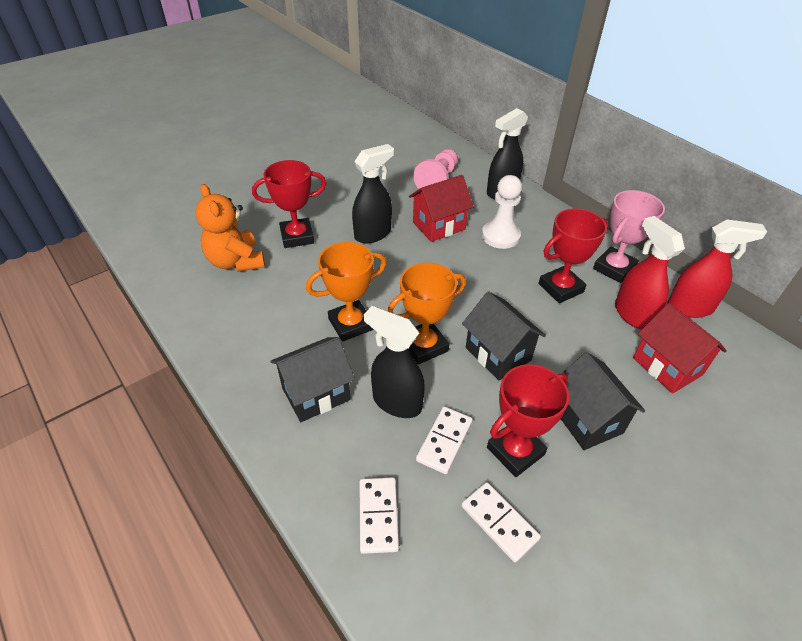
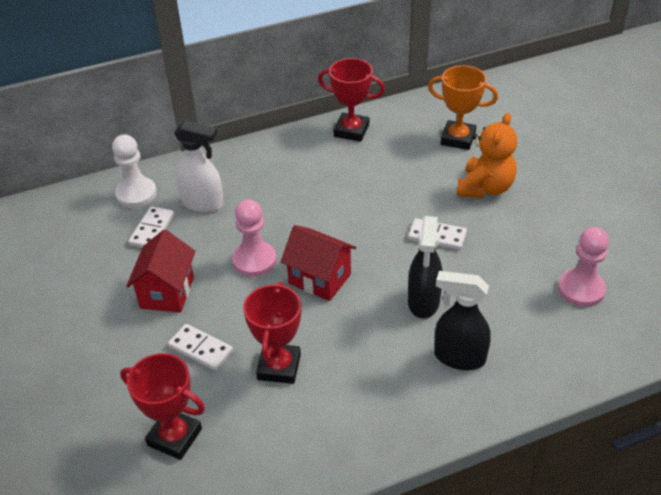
black house: [271,337,355,422] [462,291,546,380] [561,352,645,450] = 3 -> none = 0
black spray bottle: [352,144,394,243] [364,306,425,418] [487,108,528,199] = 3 -> [408,216,443,318] [434,271,491,370] = 2
orange trophy: [306,242,386,342] [388,263,466,364] = 2 -> [428,65,498,150] = 1
pink pawn: [413,149,458,189] = 1 -> [232,199,276,277] [558,227,609,307] = 2
pink trophy: [593,190,665,283] = 1 -> none = 0
red spray bottle: [615,216,685,329] [667,219,767,318] = 2 -> none = 0
white spray bottle: none = 0 -> [174,120,224,213] = 1

